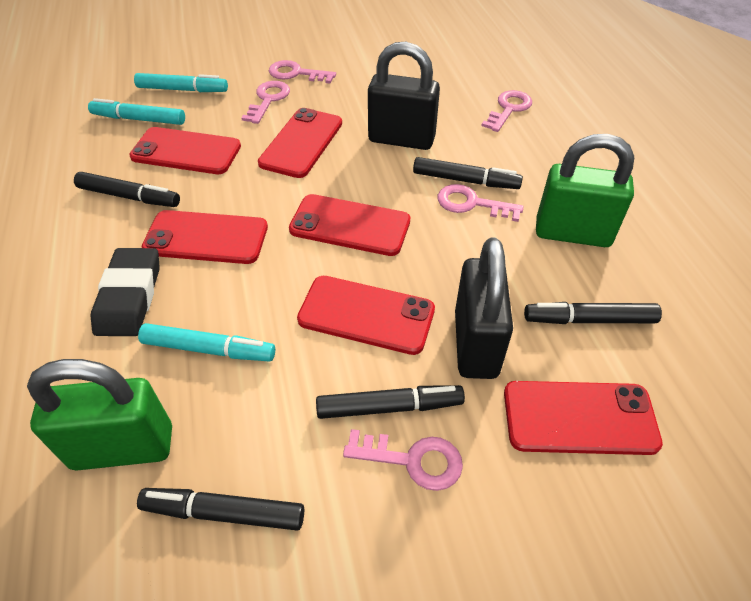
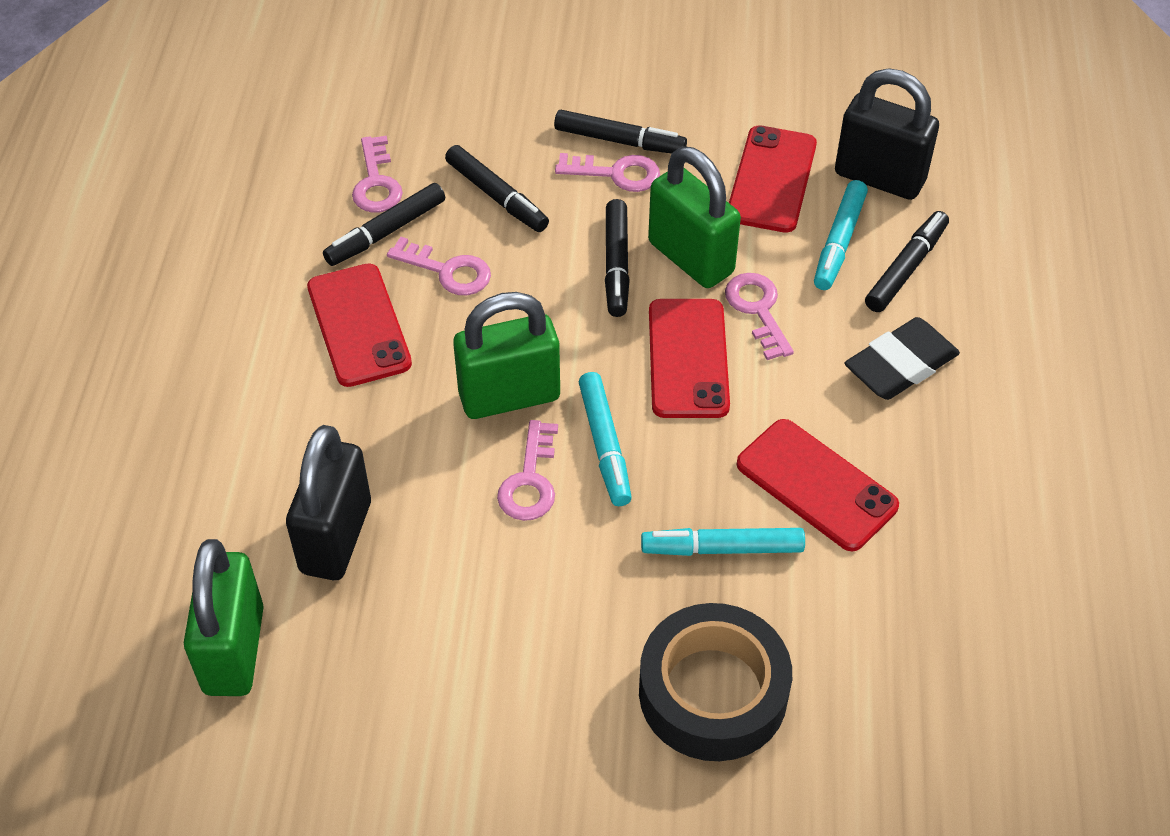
black tape: none = 0 -> [639,603,792,761] = 1
green padlock: [27,359,172,470] [536,134,634,247] = 2 -> [184,539,264,696] [453,292,560,419] [648,146,741,288] = 3
red phone: [129,127,241,174] [141,210,268,264] [258,108,342,178] [289,194,410,256] [297,276,435,355] [504,381,663,455] = 6 -> [307,263,412,387] [649,299,730,418] [729,126,817,233] [737,419,899,552] = 4

